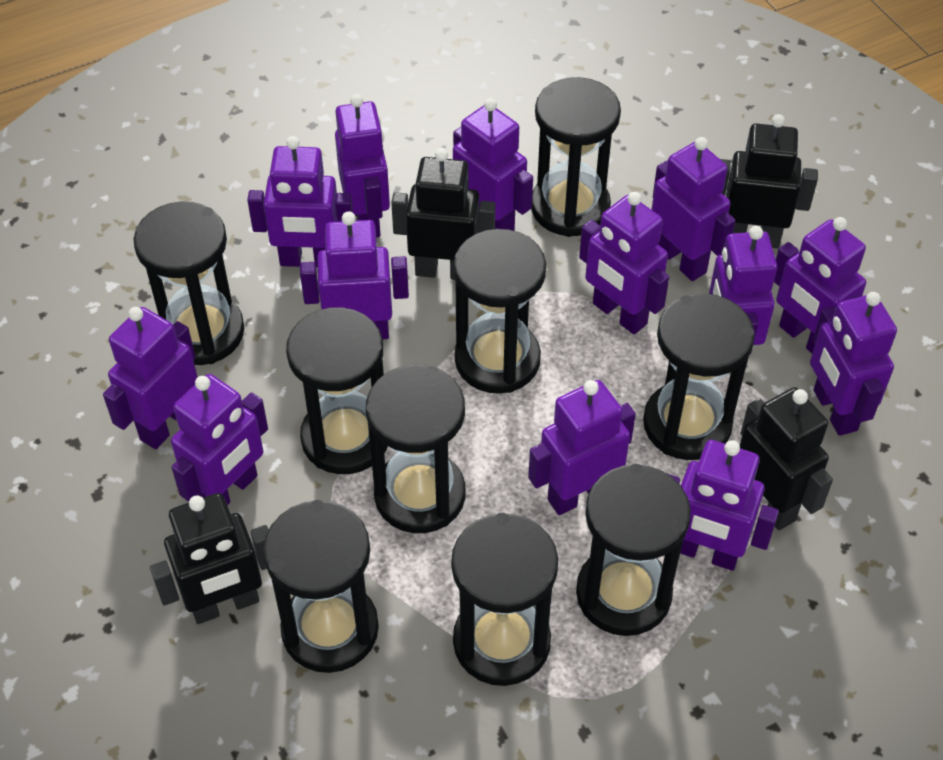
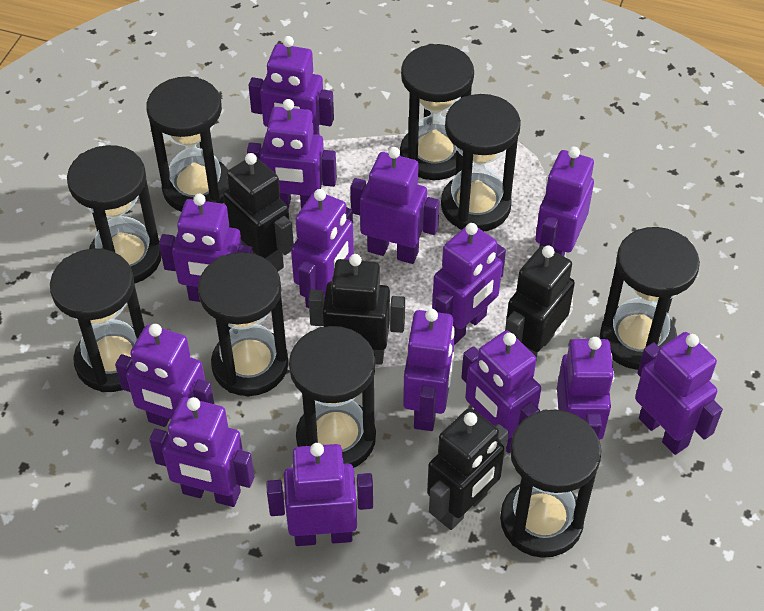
purple robot: [103,307,198,449] [171,374,268,505] [247,136,353,267] [300,211,409,339] [335,94,390,238] [453,98,533,231] [528,380,636,515] [579,192,669,334] [651,137,736,281] [668,440,779,571] [709,226,777,366] [774,217,866,353] [810,292,897,436] = 13 -> [115,324,214,427] [149,397,254,507] [159,194,253,302] [247,99,337,209] [249,36,334,135] [266,443,373,546] [291,189,354,308] [351,147,440,264] [403,309,455,431] [432,223,506,345] [461,331,541,453] [535,147,594,256] [557,337,615,440] [635,332,723,455] = 14

